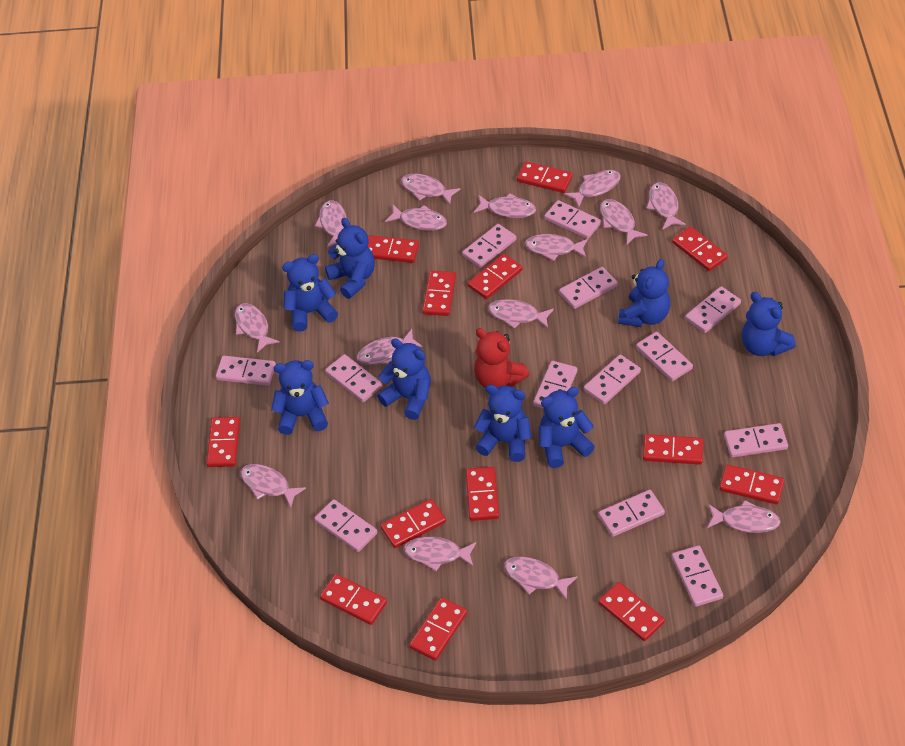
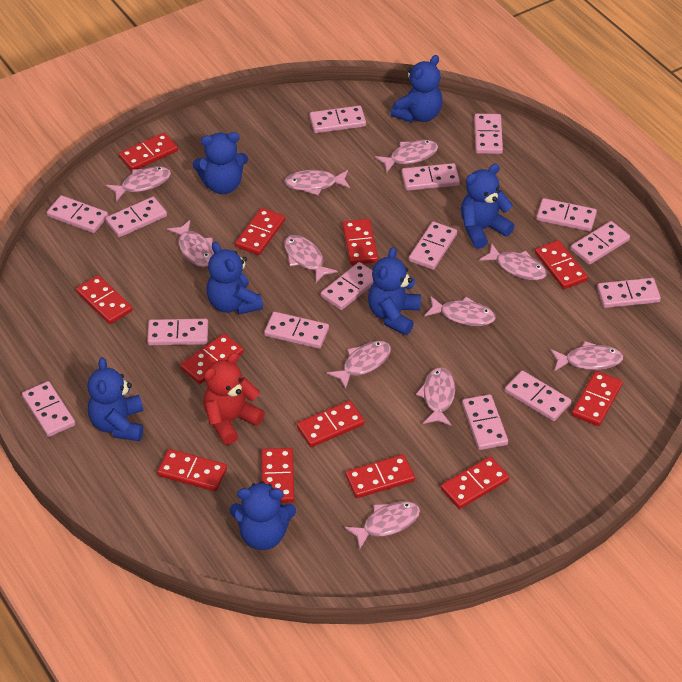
blue teddy bear: [271,360,329,435] [282,254,338,332] [325,218,375,299] [377,338,431,420] [474,385,532,462] [539,387,595,468] [618,259,670,327] [742,292,796,356] = 8 -> [87,357,143,441] [193,132,248,194] [206,242,263,315] [230,481,296,550] [368,247,421,335] [391,55,443,123] [461,164,514,249] = 7
pink domino: [216,356,276,386] [315,499,377,552] [325,354,383,402] [462,224,516,268] [533,361,577,408] [544,200,601,239] [559,267,618,309] [584,354,641,404] [599,490,665,537] [636,332,693,381] [672,546,723,607] [685,286,741,333] [724,423,788,457] = 13 -> [22,381,75,437] [47,195,108,233] [105,197,167,237] [147,319,208,345] [264,312,329,349] [309,106,366,133] [321,262,374,310] [401,163,460,191] [409,222,457,270] [462,394,508,450] [474,114,503,154] [505,371,571,421] [536,198,597,231] [571,221,630,265] [597,278,661,308] = 15
pink fish: [235,303,280,353] [240,464,306,508] [315,200,347,248] [357,329,422,365] [385,205,447,231] [401,174,461,204] [403,537,476,571] [474,193,536,218] [488,299,554,329] [504,556,577,600] [525,234,588,261] [564,170,621,207] [600,199,647,244] [646,182,686,230] [707,500,781,533] = 15 -> [106,166,171,202] [167,220,214,267] [284,170,350,195] [284,235,338,283] [327,341,391,389] [345,501,420,549] [375,140,438,173] [416,367,455,426] [424,297,496,326] [479,244,547,280] [550,341,623,371] = 11
red domino: [206,417,240,467] [320,574,387,625] [368,235,419,263] [380,499,446,548] [409,597,467,661] [422,270,456,316] [466,467,499,521] [468,254,523,299] [517,161,573,193] [598,582,665,641] [643,434,703,465] [672,227,728,271] [719,465,784,504] = 13 -> [76,275,133,324] [119,133,178,171] [157,449,227,491] [180,334,244,384] [235,208,285,255] [261,448,295,503] [297,400,365,447] [342,219,378,265] [345,454,415,498] [441,456,509,509] [535,240,588,289] [572,371,623,426] = 12

